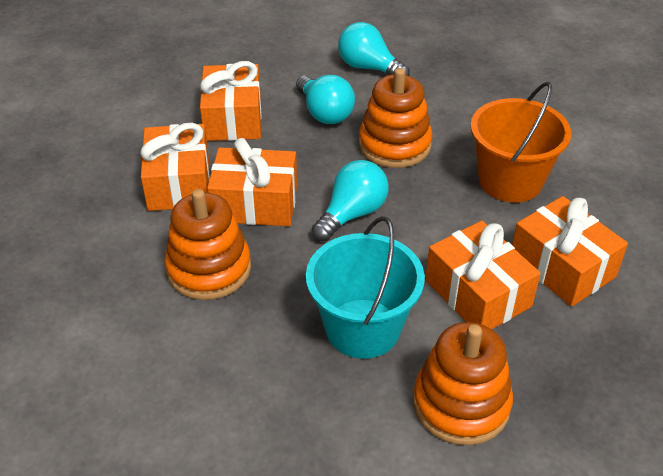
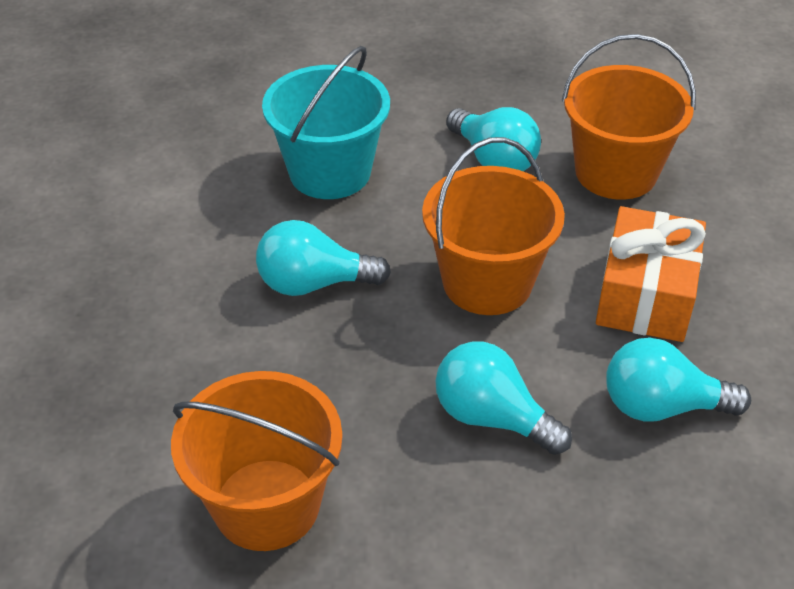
orange bucket: [470,82,571,203] = 1 -> [171,371,342,551] [422,137,565,315] [562,34,696,200] = 3
orange gift: [140,123,210,211] [200,61,262,141] [207,138,297,226] [425,221,541,329] [512,196,628,307] = 5 -> [596,206,706,342] = 1
orange stacking toy: [164,189,251,300] [359,68,433,168] [413,322,513,445] = 3 -> none = 0
turquoise light bulb: [296,75,355,124] [312,160,389,242] [338,22,410,76] = 3 -> [256,220,391,296] [435,342,572,455] [446,107,541,171] [606,337,751,422] = 4

